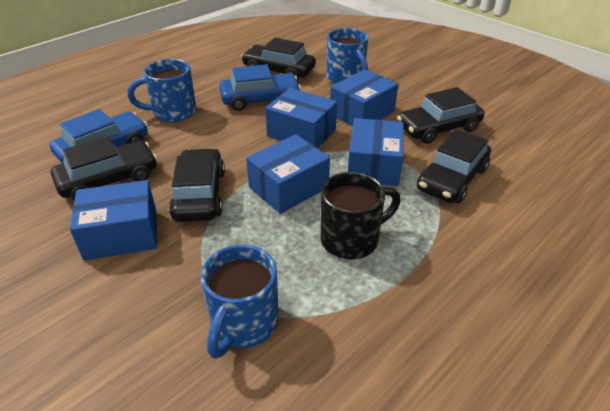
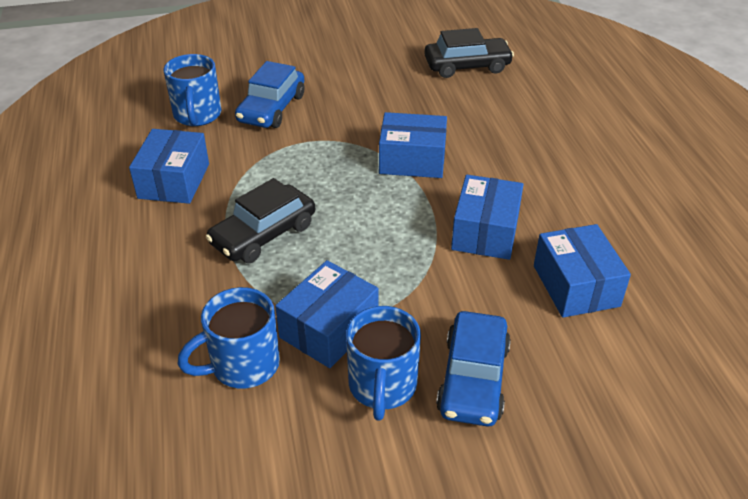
black car: [51,137,157,200] [169,148,225,222] [241,38,316,80] [397,87,485,144] [417,129,491,204] = 5 -> [206,178,315,263] [424,28,514,78] = 2
black mug: [321,172,401,259] = 1 -> none = 0

